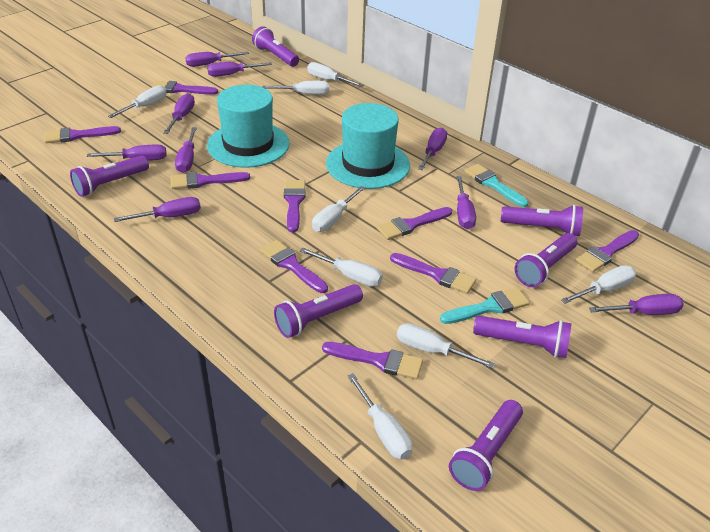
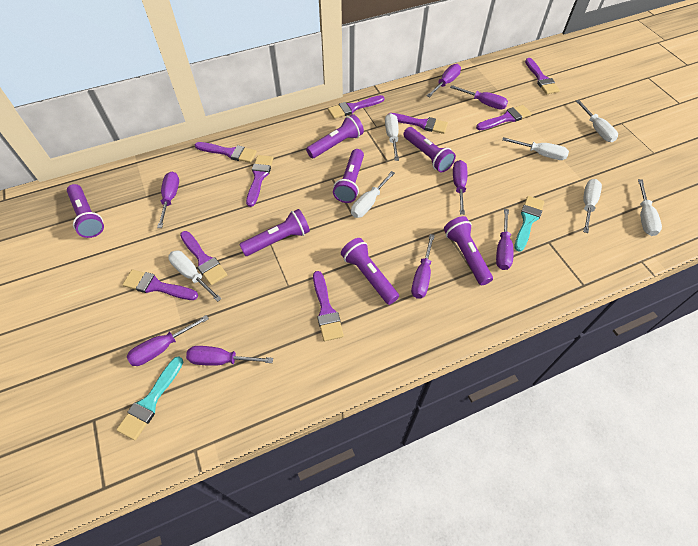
purple screwdriver: [87,145,166,161] [114,197,201,222] [163,93,195,134] [175,127,197,173] [185,52,249,67] [207,62,272,77] [418,128,447,170] [456,176,476,229] [589,294,684,315] = 9 -> [127,315,209,366] [157,172,179,228] [186,346,273,366] [411,234,435,299] [427,64,461,98] [450,85,508,110] [453,160,467,215] [496,209,513,270] = 8
turquoise hat: [207,85,290,168] [326,103,410,189] = 2 -> none = 0
white screwdriver: [108,85,167,118] [262,81,329,95] [300,248,383,286] [307,62,363,87] [312,186,365,232] [347,373,412,459] [397,323,495,369] [561,265,636,304] = 8 -> [168,251,222,302] [351,171,395,218] [385,113,399,161] [502,137,569,160] [576,100,618,142] [583,179,602,233] [638,179,662,236] = 7

